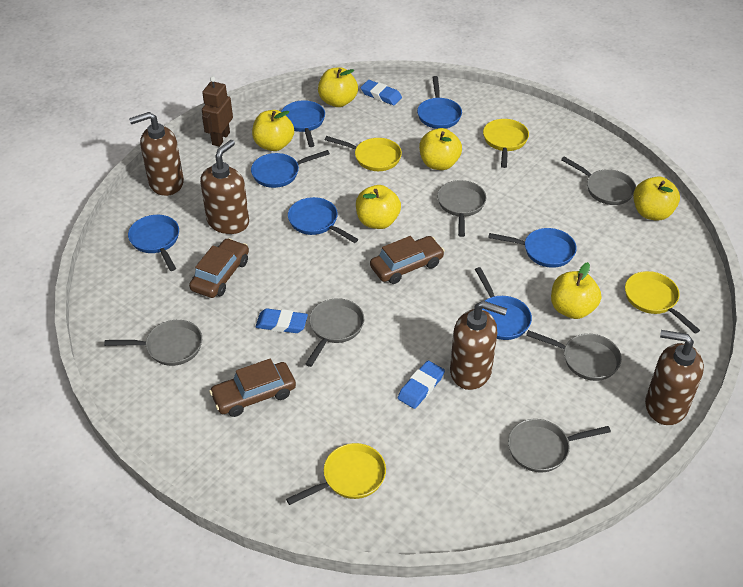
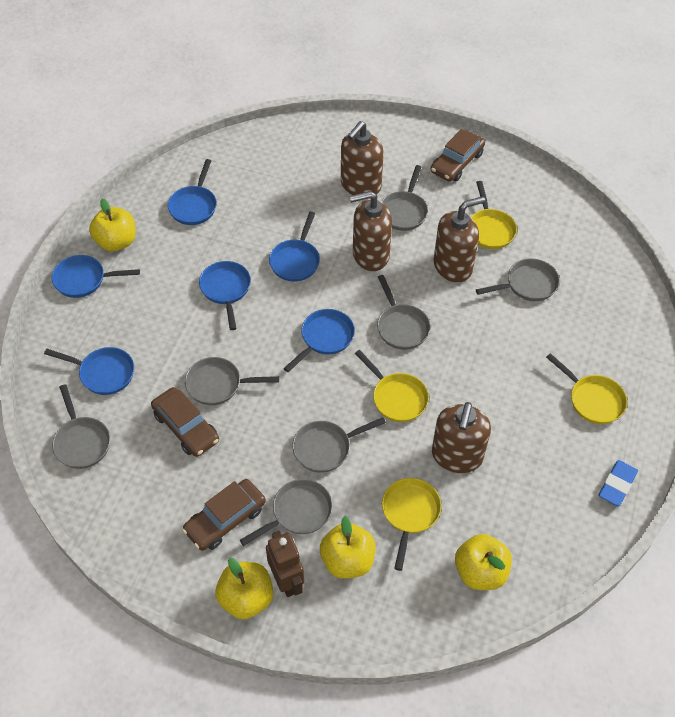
blue eraser: [255,309,308,333] [360,80,402,105] [398,360,445,409] = 3 -> [598,460,638,507] = 1
blue pan: [128,215,179,271] [251,150,330,188] [281,100,325,147] [288,197,358,243] [417,76,462,129] [475,267,532,340] [488,228,577,268] = 7 -> [44,347,134,395] [52,255,140,298] [168,159,217,225] [199,261,251,330] [269,212,320,282] [283,309,355,372] = 6
grey pan: [104,320,202,366] [306,298,364,367] [437,180,486,237] [508,419,611,473] [526,330,622,381] [561,156,636,205] = 6 -> [52,384,110,469] [185,357,279,405] [240,479,333,546] [292,417,386,473] [377,275,430,350] [381,165,428,231] [476,258,560,301] = 7
yellow apple: [252,110,294,151] [318,67,358,107] [356,185,401,229] [419,128,462,170] [551,262,601,319] [633,176,680,221] = 6 -> [89,198,136,251] [215,558,273,619] [320,516,376,579] [455,534,512,590] = 4

